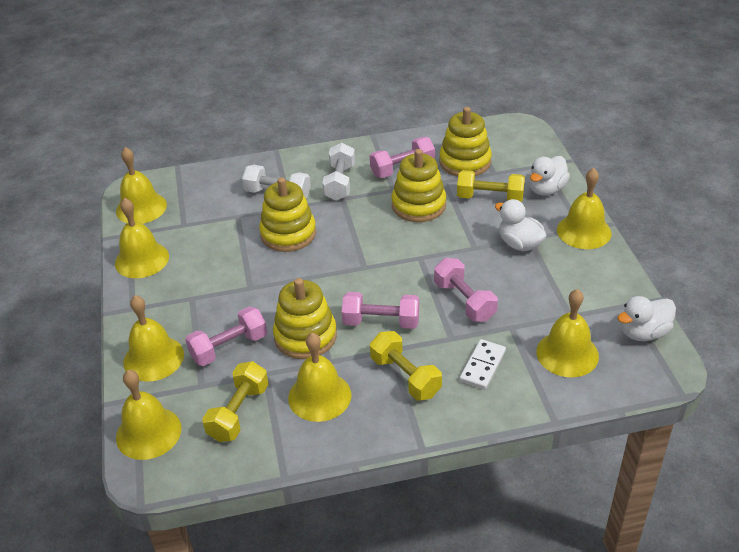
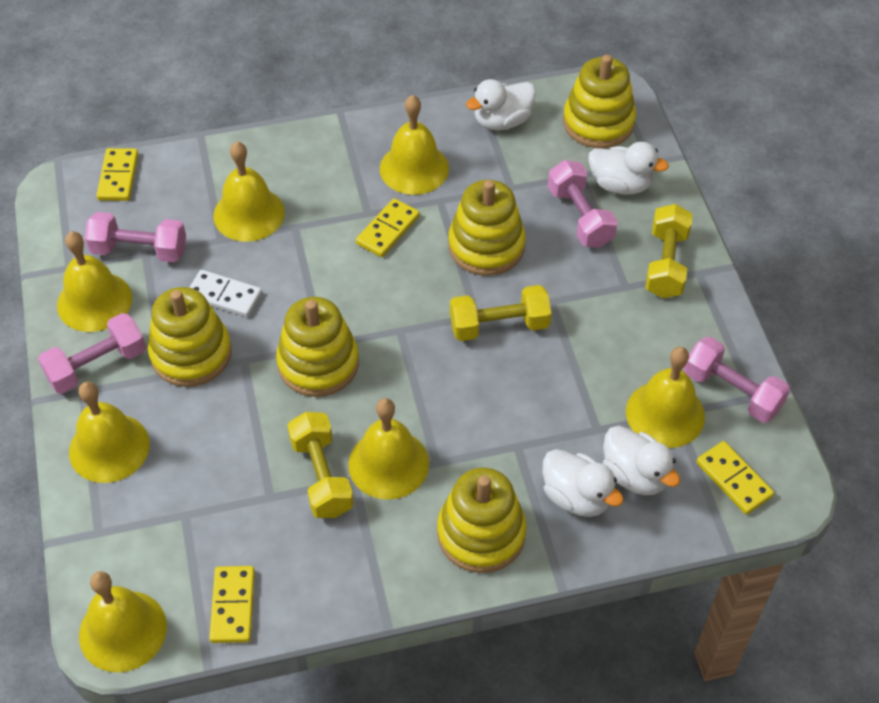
white duck: [495,199,547,251] [529,156,570,195] [618,296,676,341] = 3 -> [466,79,536,131] [542,449,624,517] [588,142,669,195] [603,426,680,495] = 4
white dumbbell: [242,165,311,198] [322,143,355,201] = 2 -> none = 0
yellow domino: none = 0 -> [97,148,138,201] [209,566,255,643] [356,198,420,257] [696,441,774,515] = 4
yellow stacking toy: [259,177,316,252] [273,278,337,359] [391,149,446,222] [439,107,492,177] = 4 -> [148,287,232,387] [276,297,359,397] [437,468,527,573] [448,180,526,276] [563,55,636,148] = 5

